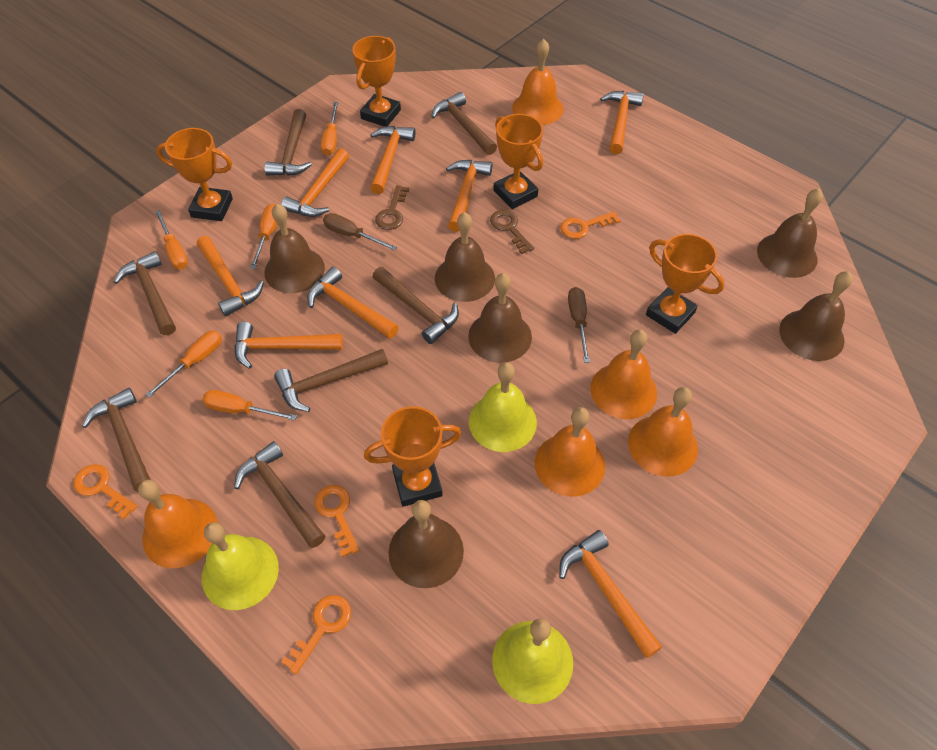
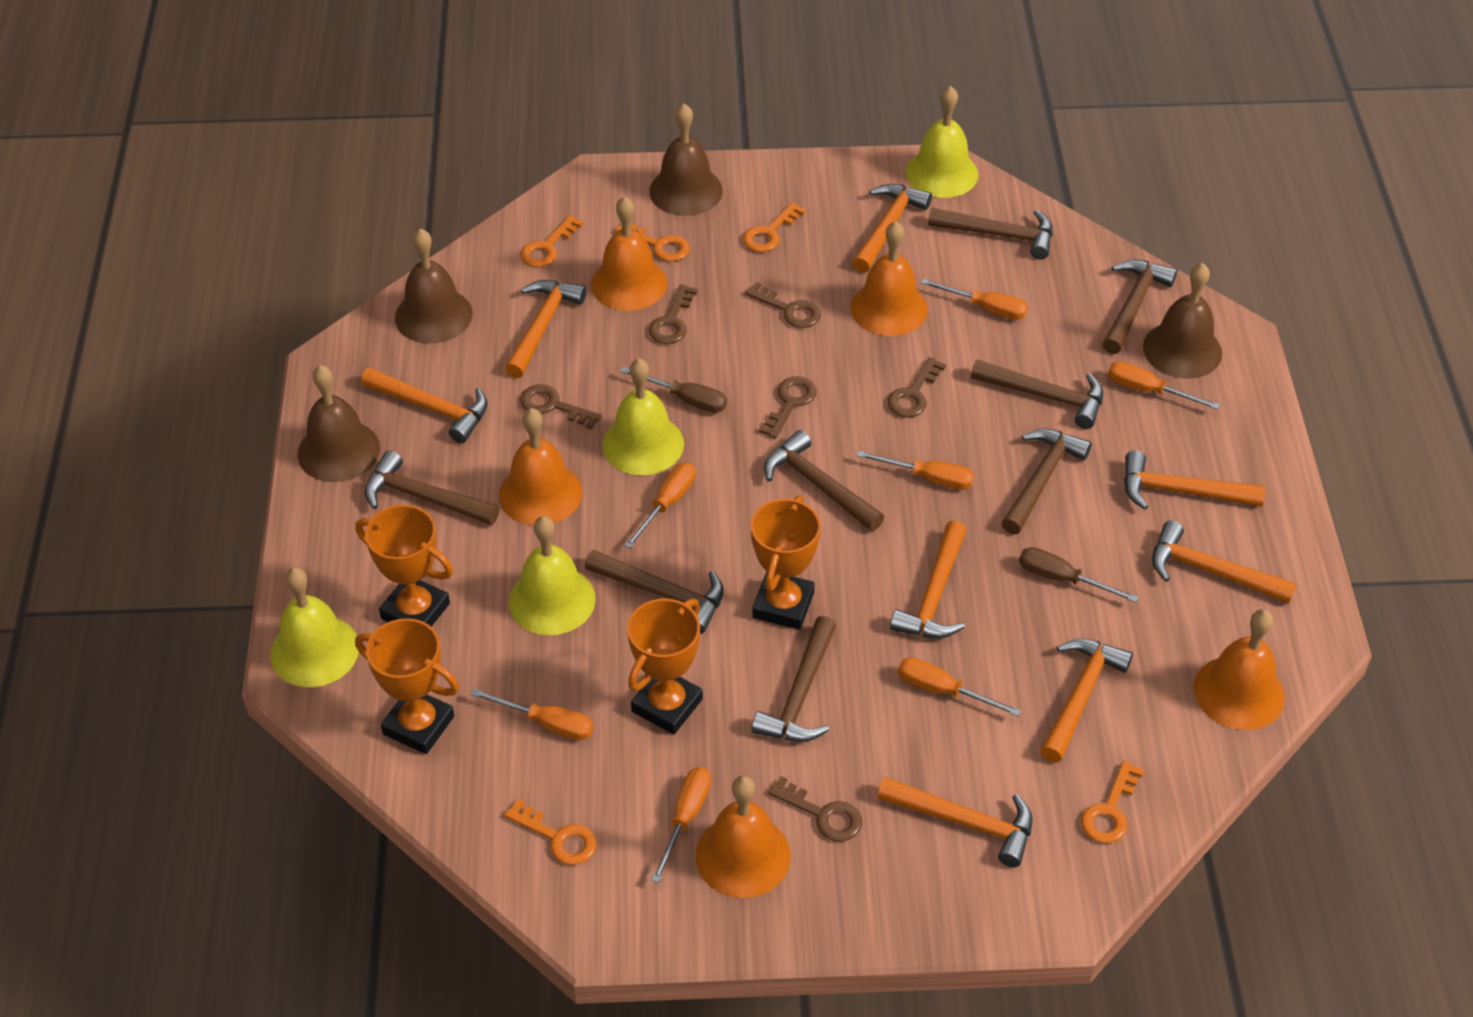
brown bell: [264,204,325,293] [389,500,464,588] [435,212,495,302] [468,273,532,363] [757,188,823,278] [779,271,853,361] = 6 -> [298,365,380,482] [395,228,473,344] [649,103,723,216] [1143,263,1222,379] = 4
brown hammer: [82,388,151,492] [114,251,176,335] [234,441,325,548] [264,109,312,176] [274,349,388,412] [373,267,459,344] [432,92,497,155] = 7 -> [365,450,499,525] [585,550,724,634] [752,616,836,742] [764,430,884,531] [928,208,1053,260] [971,360,1103,429] [1001,429,1092,534] [1102,260,1177,354] = 8
brown key: [375,185,409,230] [490,210,534,254] = 2 -> [520,384,602,430] [648,284,698,344] [745,282,821,328] [759,376,817,439] [768,776,862,842] [887,357,946,418] = 6
orange key: [73,464,138,519] [281,595,351,674] [315,485,359,557] [560,211,621,239] = 4 -> [505,799,597,865] [520,215,584,267] [615,224,690,262] [743,202,806,252] [1081,761,1144,843] = 5
orange screwdriver: [145,330,222,398] [155,210,188,269] [202,390,297,421] [250,204,277,269] [321,102,338,156] = 5 -> [470,689,593,740] [624,463,696,549] [651,767,711,883] [857,451,974,490] [898,657,1021,716] [921,279,1028,320] [1108,361,1220,410] = 7
orange trophy: [156,128,233,221] [352,36,401,127] [364,406,462,507] [493,114,543,209] [646,234,724,334] = 5 -> [355,505,453,627] [355,618,459,754] [627,599,703,734] [751,495,821,630] = 4
yellow bell: [202,522,279,610] [469,362,537,452] [492,618,573,704] = 3 -> [270,567,359,687] [509,516,596,635] [602,358,684,475] [906,86,978,198] = 4

